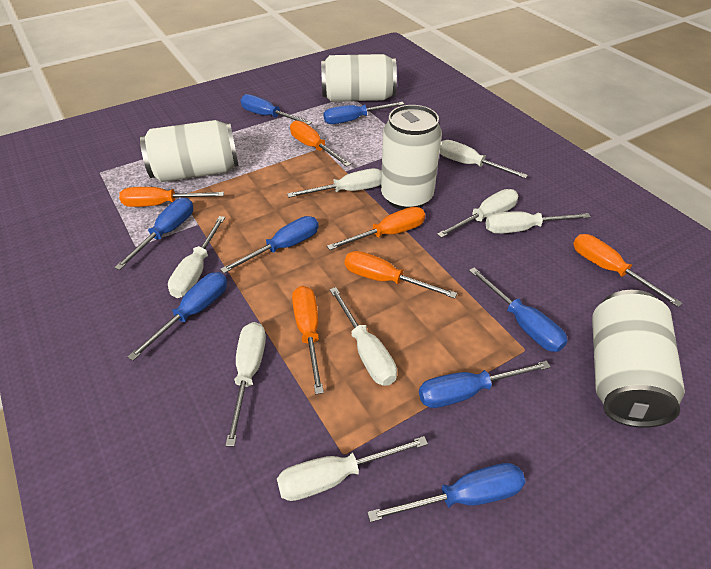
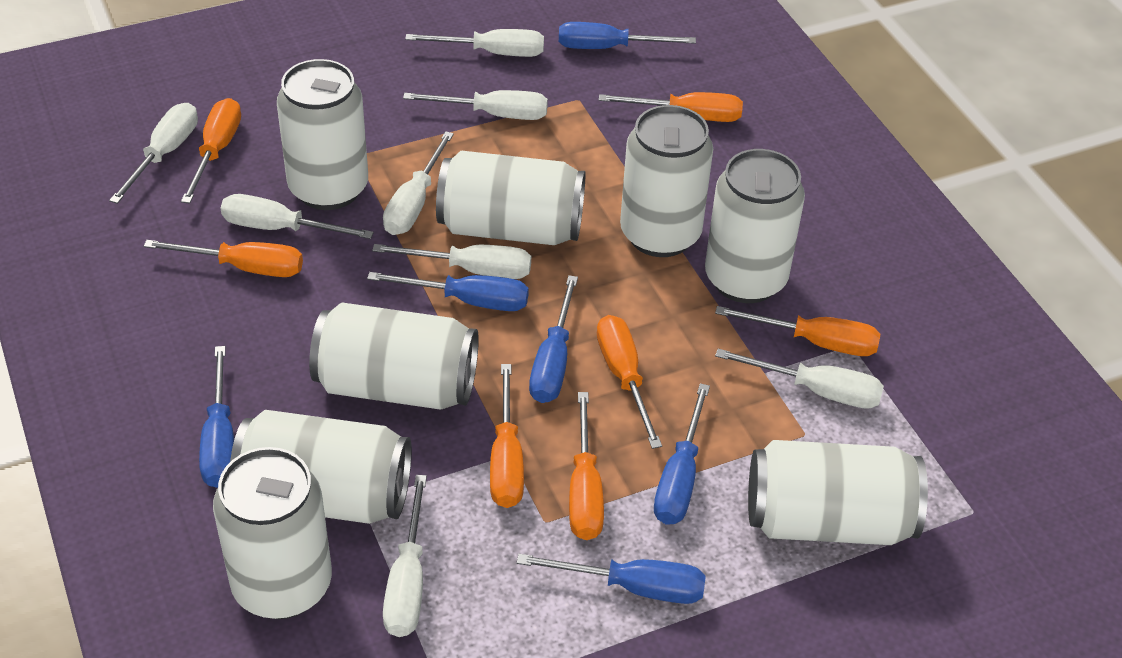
blue screwdriver: [114,198,193,270] [127,272,227,361] [220,216,319,273] [240,94,312,125] [323,102,404,124] [367,463,525,522] [419,361,551,408] [469,267,568,352] = 8 -> [199,346,234,488] [367,272,529,311] [517,554,706,604] [529,275,578,403] [559,22,696,49] [654,383,710,525] = 6
orange screwdriver: [119,187,224,207] [290,120,351,167] [292,286,324,395] [327,207,425,250] [345,251,457,299] [573,234,683,307] = 6 -> [144,240,303,277] [181,98,241,204] [490,364,524,508] [569,392,604,540] [597,315,662,449] [599,92,743,122] [715,306,880,356] = 7
white can: [140,120,239,182] [321,54,397,102] [381,105,442,210] [592,290,685,428] = 4 -> [213,447,332,619] [230,410,412,524] [277,59,368,210] [309,302,479,410] [436,151,585,245] [620,105,713,257] [705,149,805,303] [748,440,928,545] = 8

